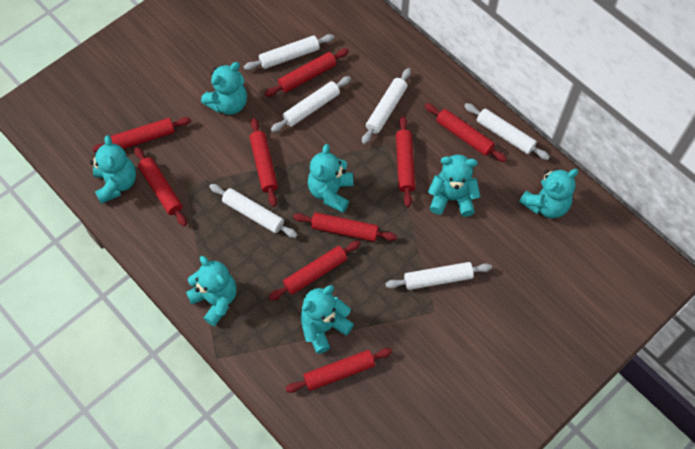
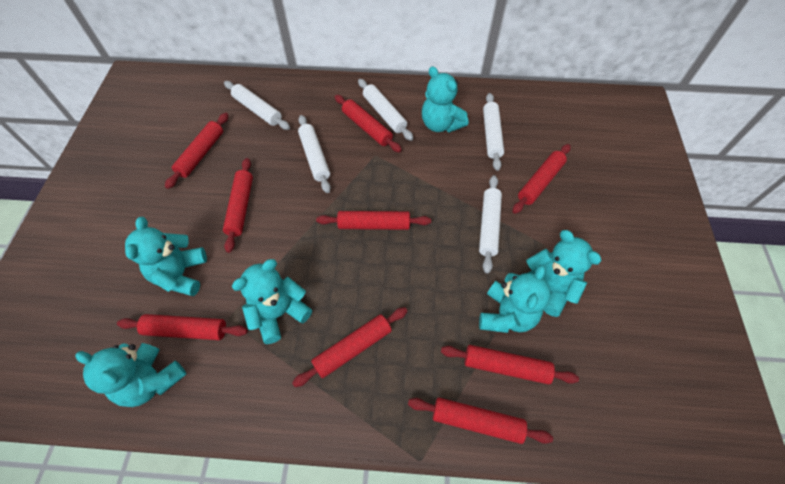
turquoise teddy bear: [90,135,136,204] [186,256,237,326] [201,62,247,115] [301,285,354,354] [308,144,353,213] [428,154,480,217] [519,169,578,218] = 7 -> [75,343,186,407] [125,217,207,296] [232,259,312,344] [422,66,469,133] [479,265,551,333] [526,230,601,317] = 6
white rolling pin: [209,184,297,238] [243,34,334,70] [271,76,351,132] [362,68,411,144] [385,262,492,290] [464,103,550,160] = 6 -> [224,81,290,130] [298,115,331,193] [358,79,413,141] [479,175,502,274] [483,93,504,171] = 5

